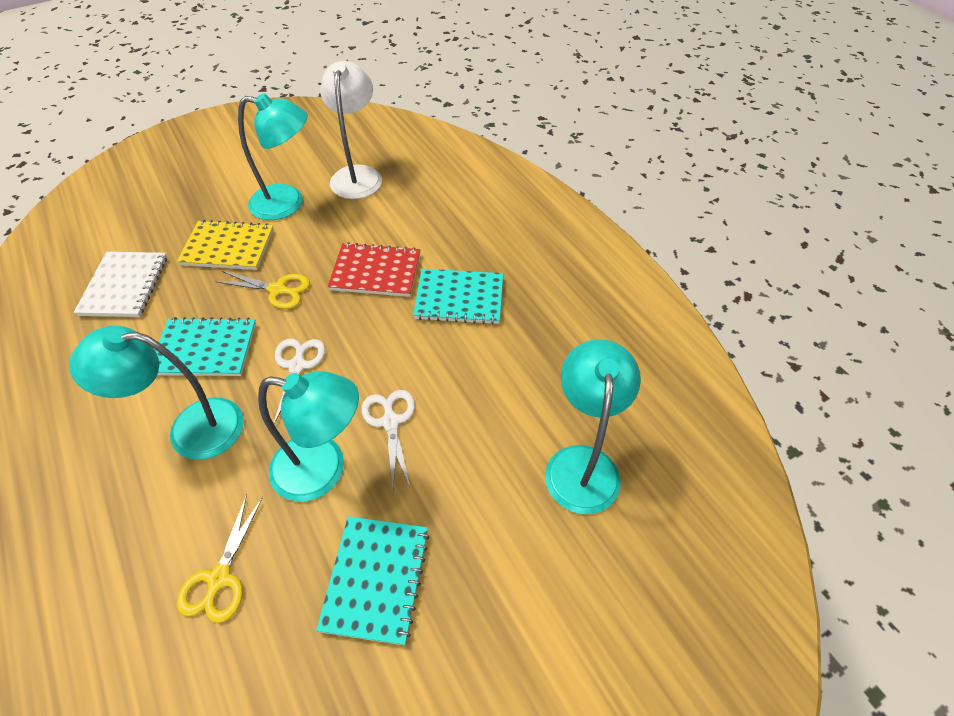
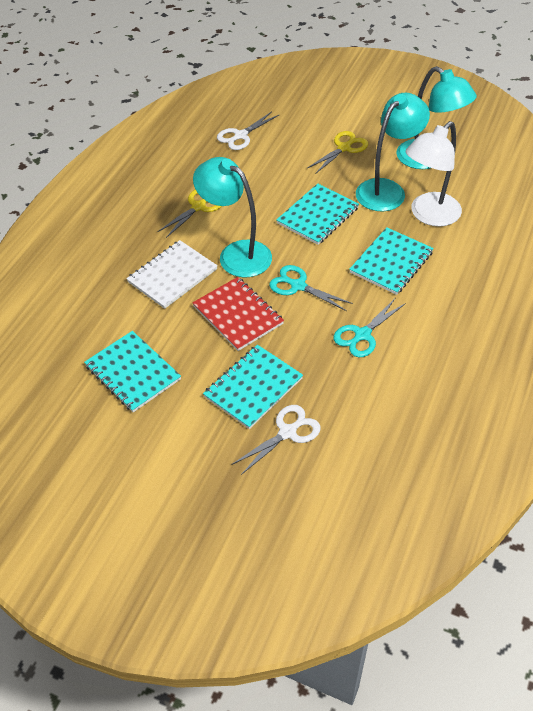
turquoise lamp: [69,326,244,460] [238,93,308,220] [258,371,359,501] [545,339,641,514] = 4 -> [193,157,272,277] [356,93,430,211] [397,66,477,169] = 3
turquoise notebook: [156,317,256,376] [316,516,430,645] [413,269,503,325] = 3 -> [84,331,181,412] [203,345,303,429] [276,183,359,245] [349,227,434,295] = 4
turquoise scissors: none = 0 -> [269,265,353,311] [333,299,406,357] = 2
yellow notebook: [177,220,274,270] = 1 -> none = 0

